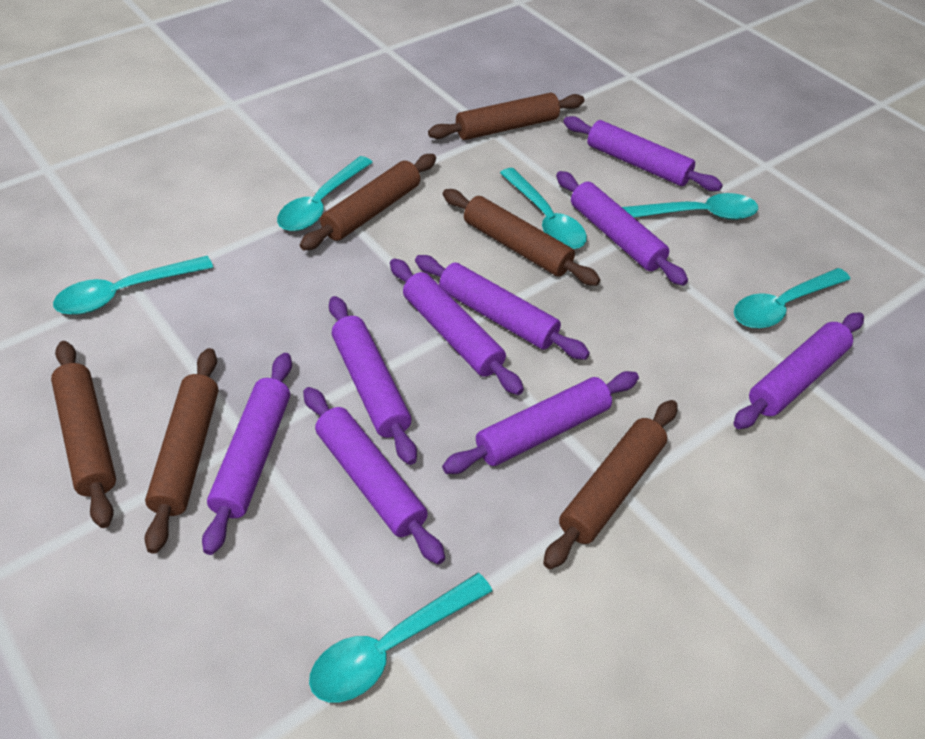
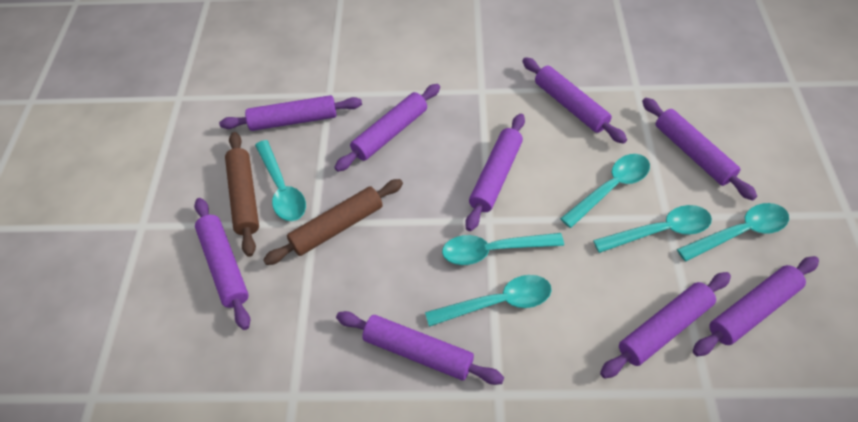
brown rolling pin: [51,341,116,528] [144,348,218,554] [300,154,436,250] [428,93,584,140] [443,189,600,286] [543,400,677,569] = 6 -> [225,132,259,257] [263,179,403,265] = 2

